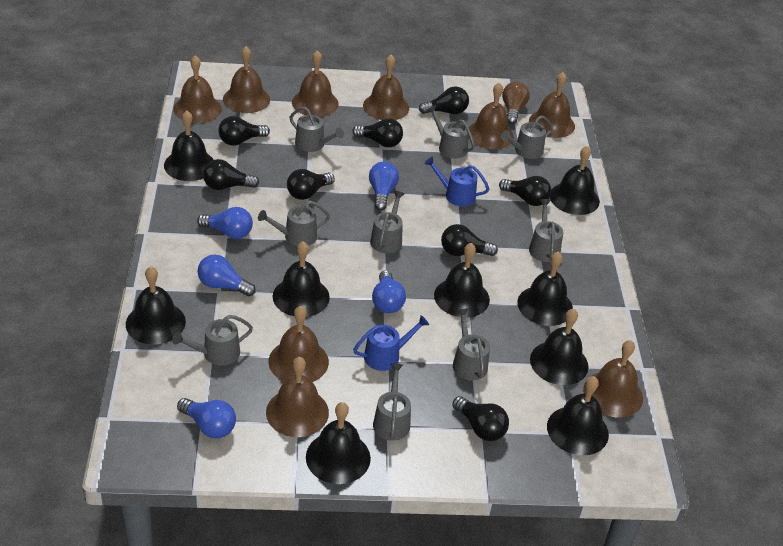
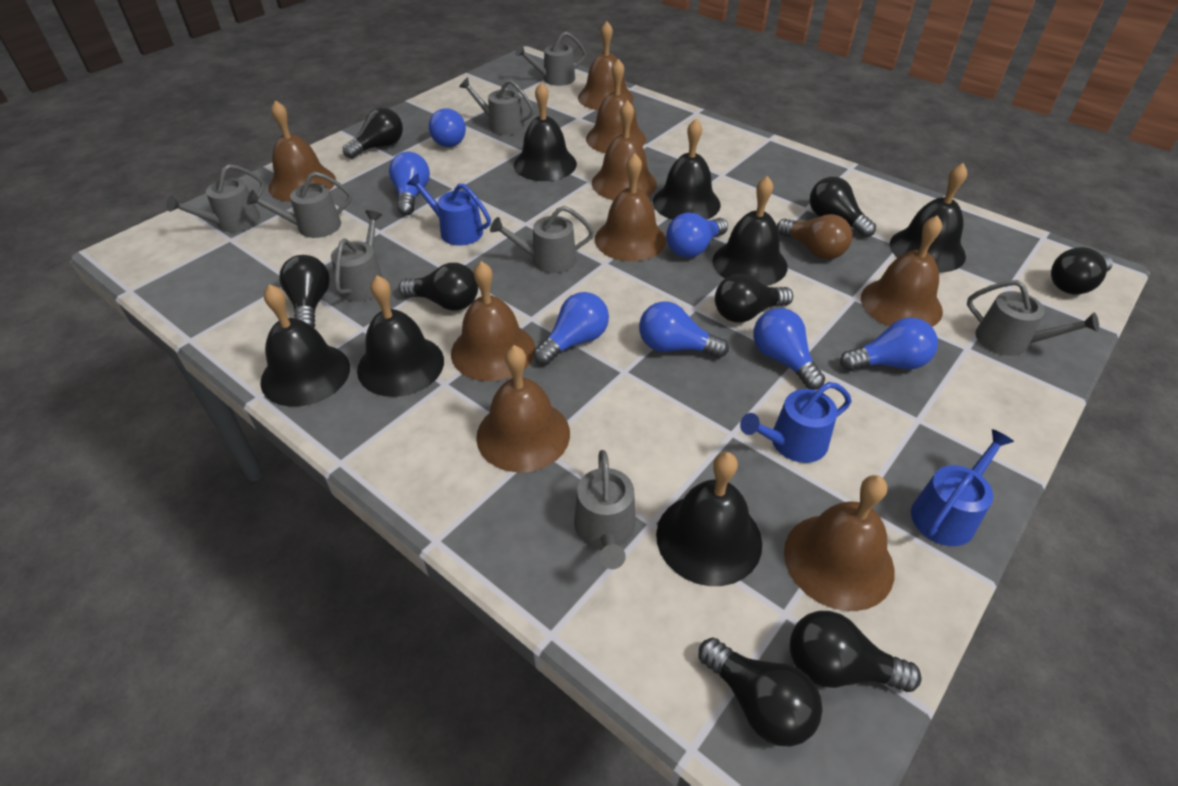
black bell: [126,266,186,345] [164,110,214,181] [273,241,330,317] [306,402,371,484] [434,243,490,317] [517,251,573,326] [530,309,589,385] [547,376,609,455] [550,145,599,215] = 9 -> [260,284,350,407] [357,275,444,397] [514,82,577,181] [653,119,721,220] [656,452,762,586] [713,176,788,286] [890,163,967,272] = 7
blue light bulb: [177,398,236,438] [197,207,253,239] [198,254,256,296] [369,162,399,211] [372,270,406,313] = 5 -> [389,152,430,215] [429,108,466,147] [534,292,609,365] [639,301,729,358] [666,213,728,258] [753,308,825,390] [840,318,938,371] = 7
blue watering can: [353,315,429,371] [424,156,489,207] = 2 -> [407,174,491,246] [740,382,852,463] [911,429,1014,546] = 3
grey watering can: [172,315,253,366] [258,201,330,246] [290,107,344,152] [370,191,404,253] [373,364,411,441] [427,105,475,158] [453,308,490,381] [501,115,553,159] [529,199,563,262] = 9 -> [166,164,265,232] [247,171,352,238] [331,210,383,302] [459,77,534,135] [490,206,594,273] [515,32,586,86] [574,450,635,569] [967,280,1099,356] = 8

